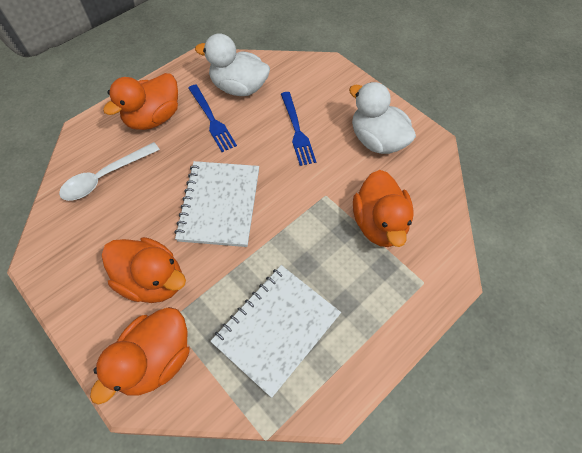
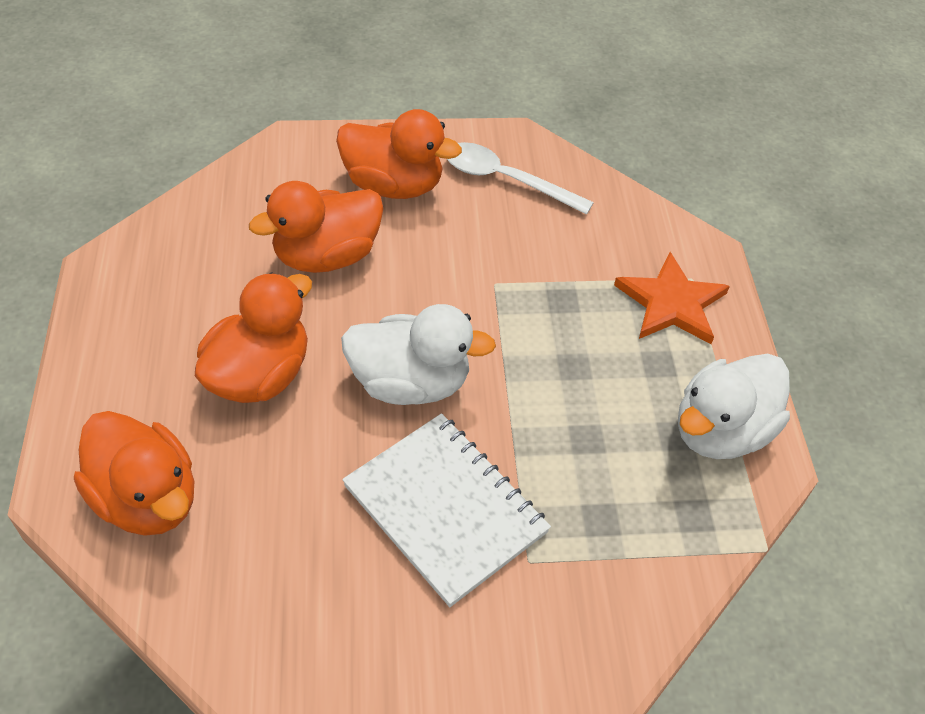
blue fork: [188,84,237,152] [281,92,316,166] = 2 -> none = 0
orange star: none = 0 -> [614,252,730,344] = 1
white notebook: [175,161,259,247] [210,265,341,398] = 2 -> [342,413,551,607] = 1

